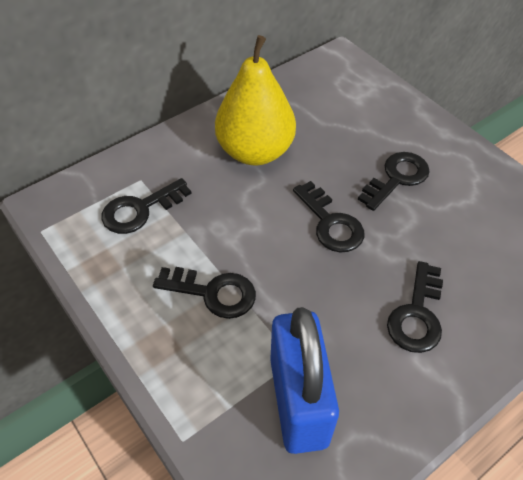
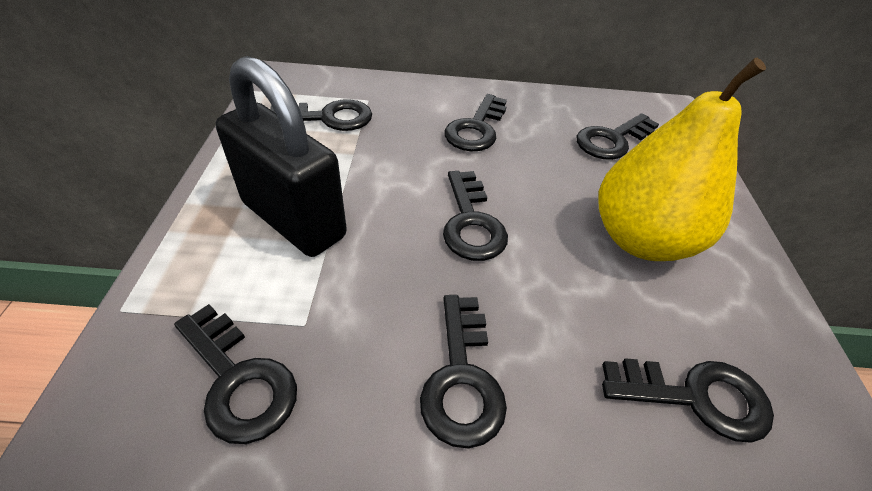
black key: [102,178,192,234] [153,267,256,319] [293,181,364,252] [358,152,430,211] [387,261,443,353] = 5 -> [174,304,297,444] [270,99,372,131] [420,295,507,449] [443,171,508,261] [444,94,507,151] [577,113,659,160] [602,358,774,443] = 7
black padlock: none = 0 -> [216,56,347,257] = 1
blue padlock: [270,307,339,454] = 1 -> none = 0

